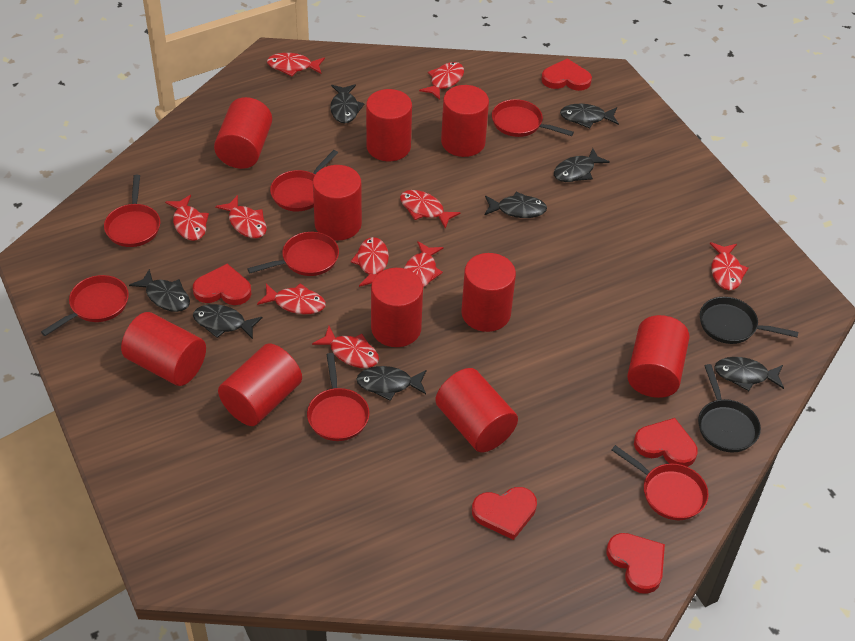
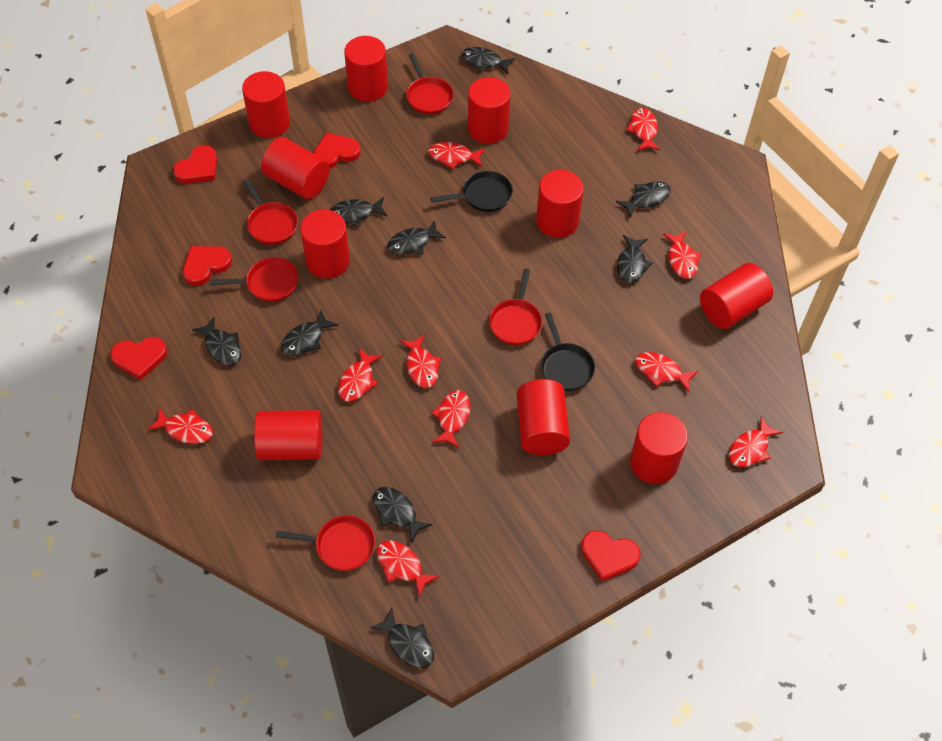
black fish: [129,269,190,312] [193,304,263,339] [330,84,365,123] [356,366,427,401] [485,192,547,218] [554,148,610,182] [560,104,619,129] [715,357,784,391] = 8 -> [192,317,241,365] [281,310,338,356] [330,197,388,226] [370,608,434,668] [373,487,433,543] [387,220,446,255] [461,47,515,74] [616,182,671,217] [617,235,652,283] = 9
red pan: [41,275,129,336] [104,175,160,247] [247,232,339,276] [270,150,338,211] [307,353,370,441] [492,99,574,137] [612,445,709,520] = 7 -> [210,257,299,302] [243,179,298,245] [276,515,375,571] [406,53,454,114] [489,269,542,345] = 5

